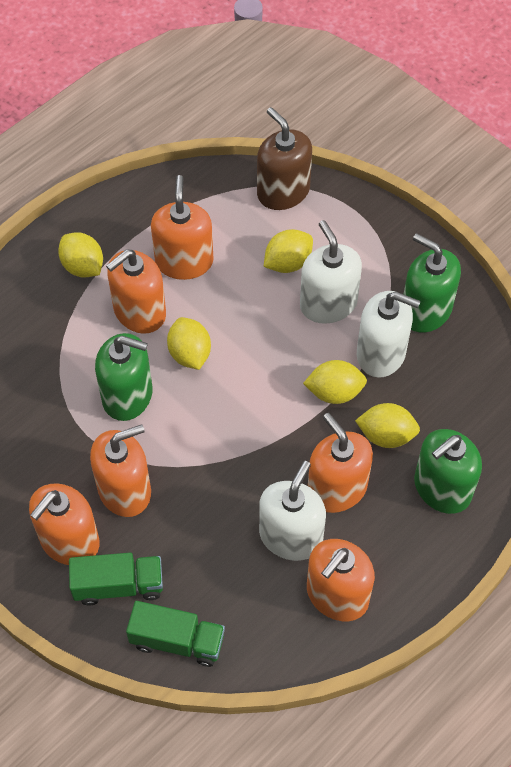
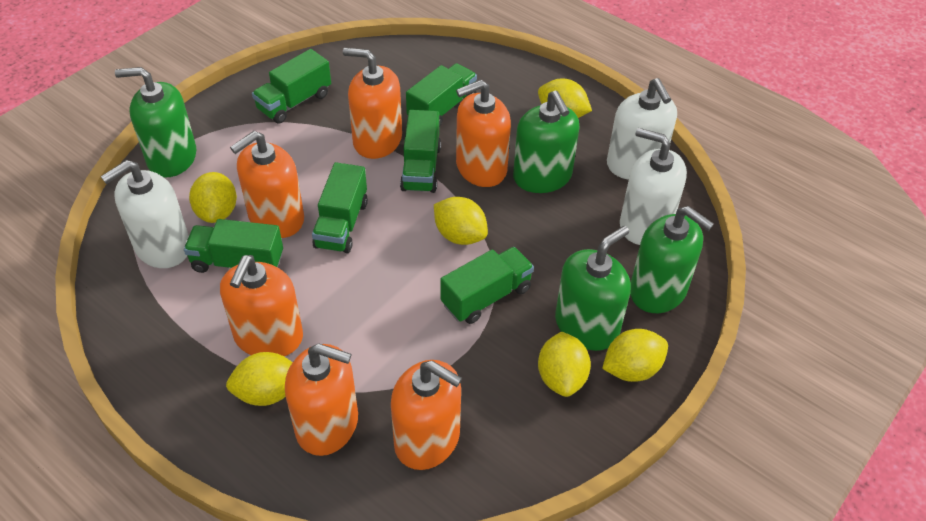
brown soap dispenser: [257,107,312,210] = 1 -> none = 0
green soap dispenser: [95,333,152,421] [404,233,461,333] [414,429,482,514] = 3 -> [115,67,196,177] [513,91,579,193] [555,226,631,351] [630,206,714,313] = 4
green truck: [69,553,163,605] [126,601,225,667] = 2 -> [184,219,283,273] [252,49,331,124] [312,162,368,253] [400,110,441,193] [406,63,477,127] [441,247,534,324] = 6
yellow lemon: [58,232,103,278] [167,317,211,370] [264,229,313,273] [303,360,367,404] [355,403,420,448] = 5 -> [189,172,237,223] [226,352,292,406] [434,197,488,245] [538,78,592,118] [538,332,591,397] [602,329,668,382] = 6

